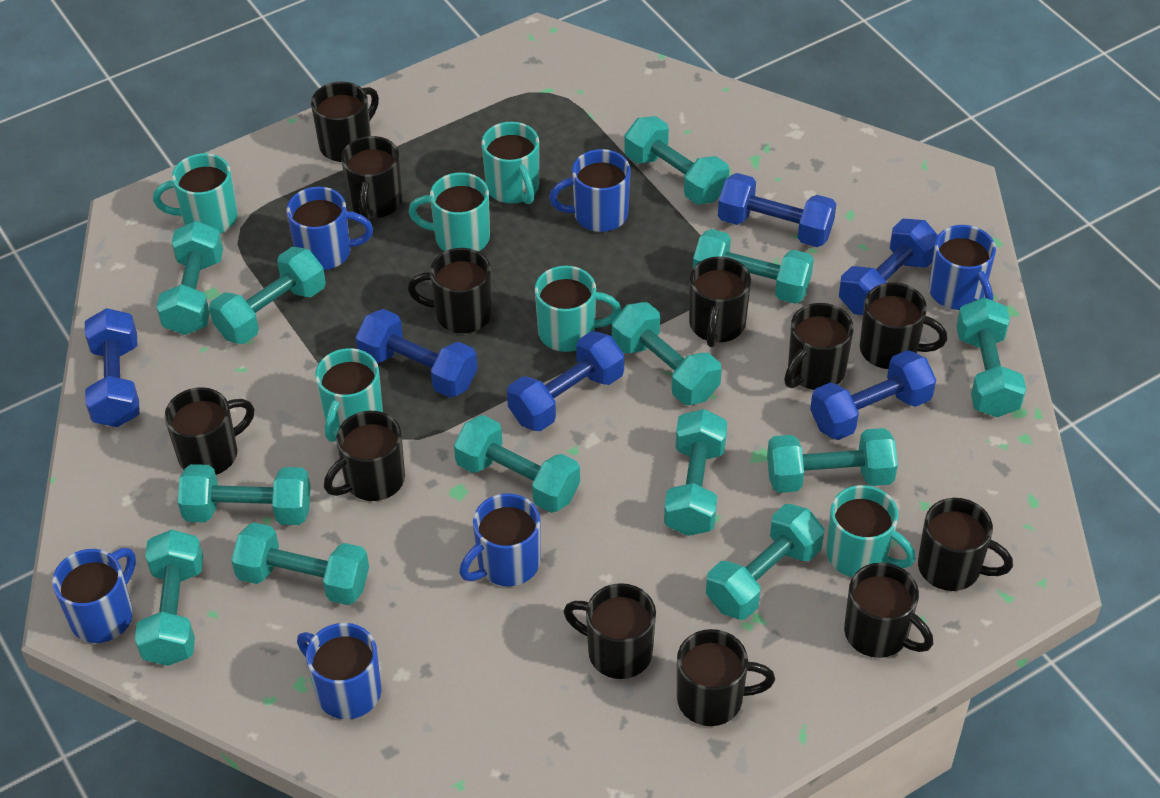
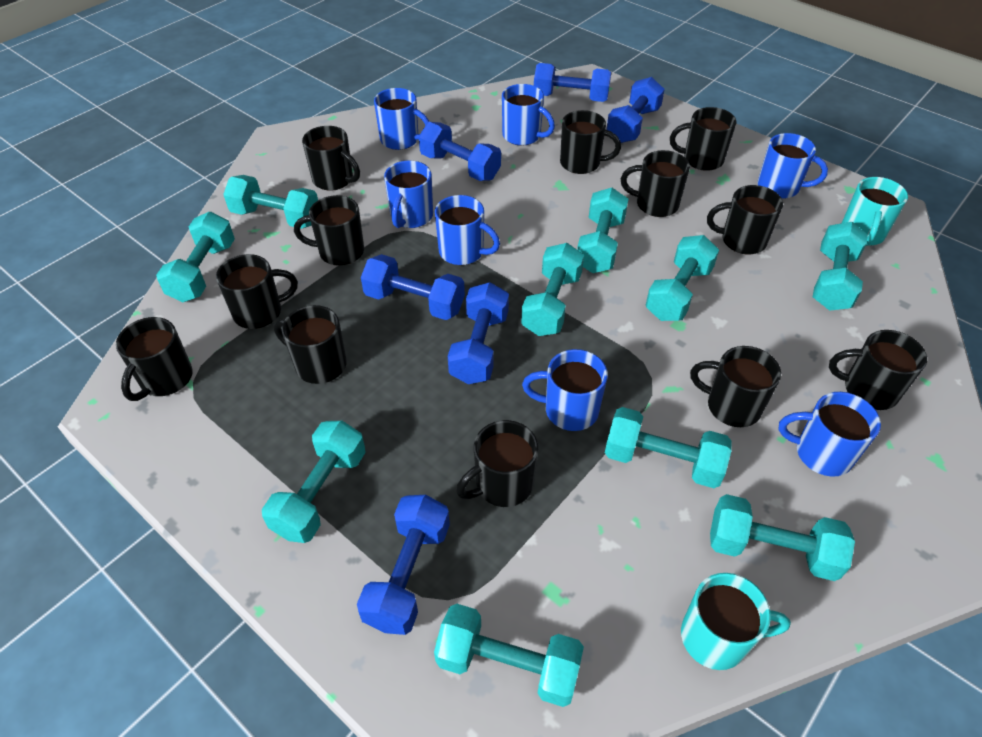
blue mug: [52,548,136,643] [287,187,373,270] [297,623,381,719] [459,493,540,586] [549,149,630,232] [929,225,996,310] = 6 -> [374,88,430,150] [384,161,433,228] [435,195,500,265] [502,84,555,146] [522,349,608,431] [758,133,828,199] [779,392,881,477] = 7
turquoise dumbbell: [135,530,203,666] [157,221,223,335] [178,464,311,525] [209,247,326,344] [231,522,369,605] [454,415,580,513] [612,302,722,405] [624,116,729,205] [664,409,727,536] [693,229,814,304] [706,504,824,620] [767,428,898,493] [956,297,1026,417] = 13 -> [156,212,235,303] [223,175,318,229] [262,421,366,543] [434,604,584,707] [521,243,584,336] [577,188,628,273] [605,407,732,488] [646,235,719,321] [710,494,855,581] [813,222,868,311] = 10
turquoise mug: [153,153,238,233] [315,348,383,442] [409,173,490,252] [481,122,539,204] [535,266,621,352] [826,485,916,577] = 6 -> [681,573,791,670] [842,177,908,246] = 2

